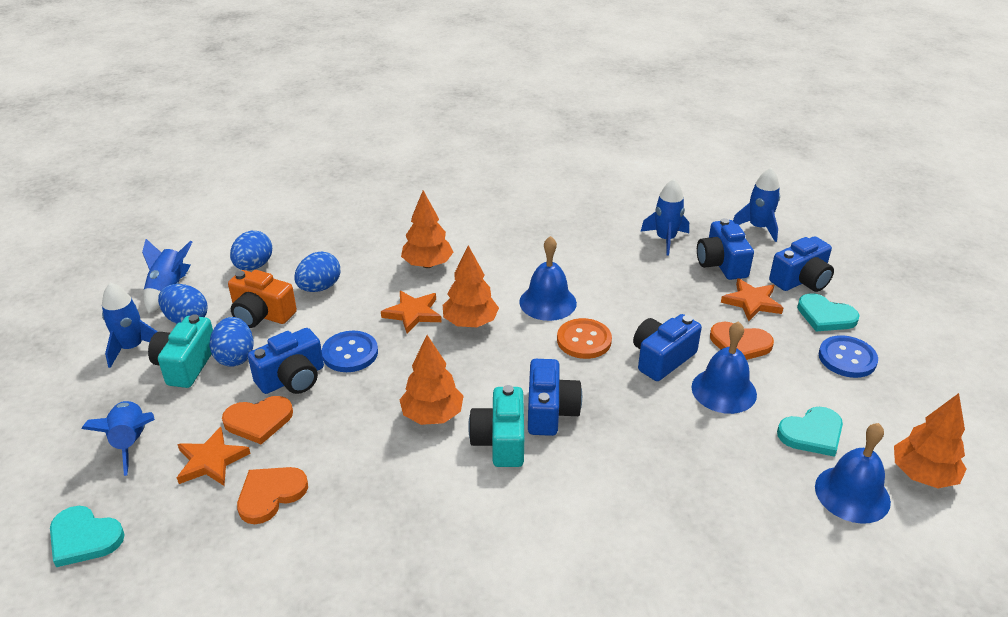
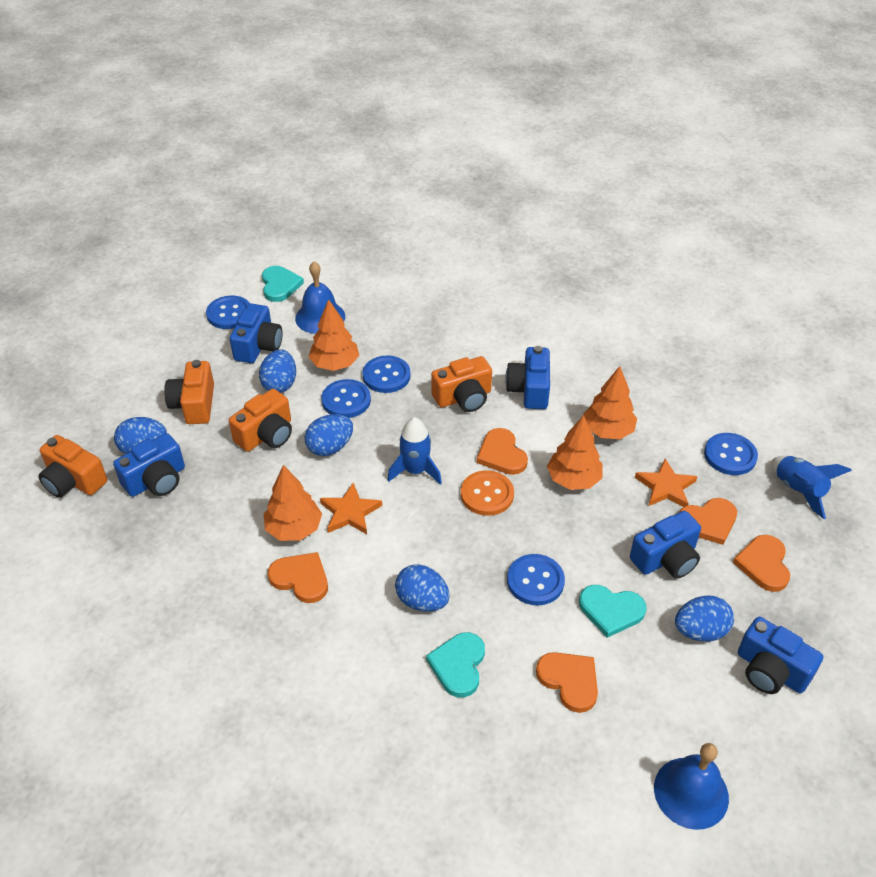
blue bell: [519,236,577,321] [691,321,757,414] [815,423,891,524] = 3 -> [295,261,345,334] [654,743,729,830] = 2
blue button: [322,331,378,372] [819,335,878,378] = 2 -> [206,296,250,329] [321,379,371,418] [363,356,411,393] [507,554,565,605] [704,433,758,475] = 5
blue egg: [158,284,208,324] [209,317,254,367] [230,231,272,270] [294,252,340,292] = 4 -> [114,417,167,454] [259,349,296,393] [304,414,353,456] [395,564,450,612] [675,595,734,641] = 5
blue rocket: [82,401,155,476] [102,283,158,368] [142,239,192,314] [641,179,689,256] [733,168,780,242] = 5 -> [387,417,442,485] [772,456,852,519] = 2
orange camera: [228,270,297,328] = 1 -> [38,435,107,498] [164,360,214,424] [229,389,292,452] [431,356,492,412] = 4
orange heart: [222,396,293,444] [237,467,308,524] [710,322,774,360] = 3 -> [268,552,328,603] [477,428,528,475] [536,652,598,713] [679,498,737,545] [733,535,790,592] = 5
orange star: [177,427,251,486] [381,291,441,334] [721,278,783,321] = 3 -> [320,483,382,534] [635,458,697,507] = 2
turquoise camera: [148,314,213,388] [468,385,524,467] = 2 -> none = 0

